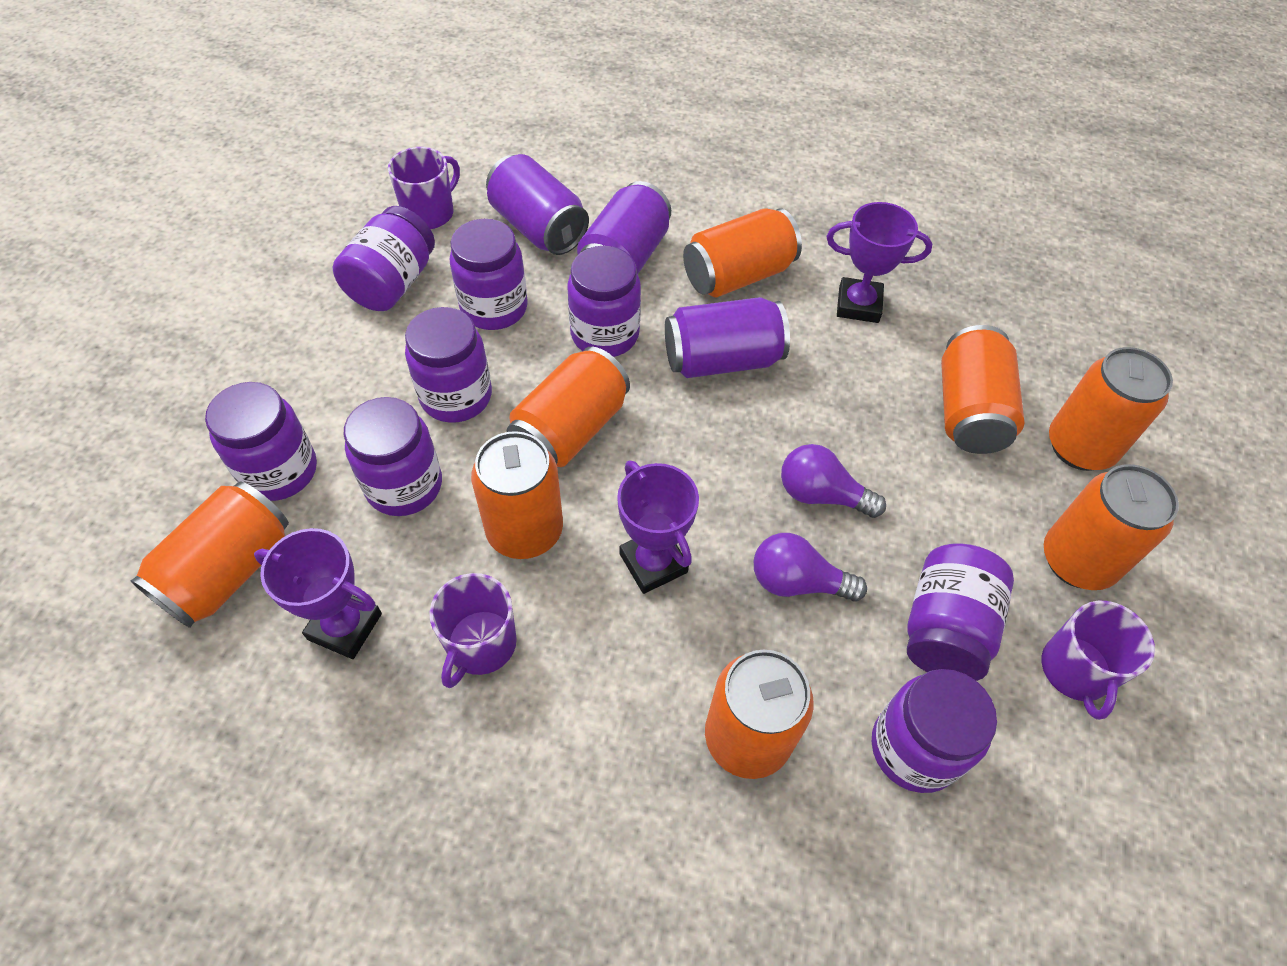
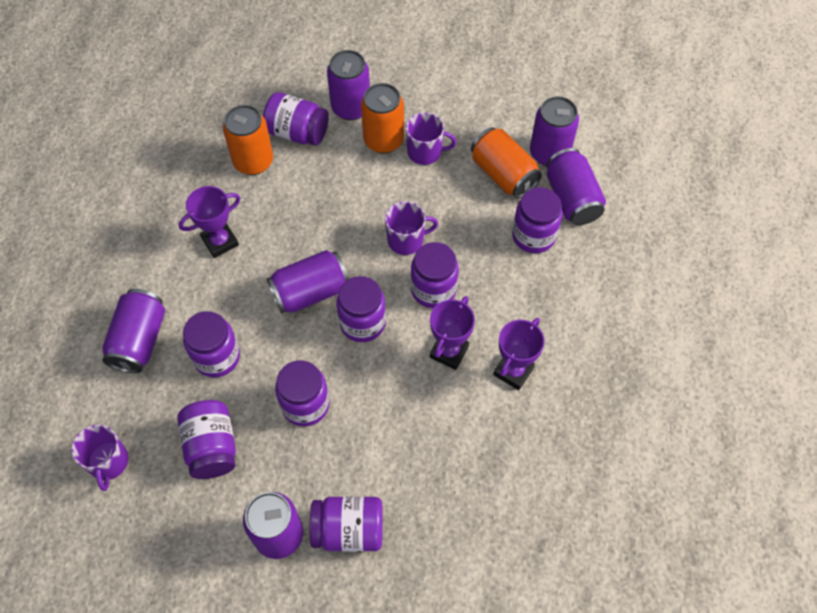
orange can: [131,481,289,628] [471,431,563,559] [507,347,630,467] [683,208,802,297] [705,650,814,779] [941,325,1025,454] [1044,464,1179,590] [1049,347,1173,471] = 8 -> [223,105,273,175] [361,83,404,154] [471,127,542,199] = 3
purple can: [486,154,589,255] [577,181,671,274] [665,297,790,378] = 3 -> [102,289,165,373] [243,492,303,559] [267,250,349,313] [327,50,370,121] [530,96,579,166] [546,148,606,225] = 6
purple light bulb: [754,533,867,602] [781,444,886,518] = 2 -> none = 0

